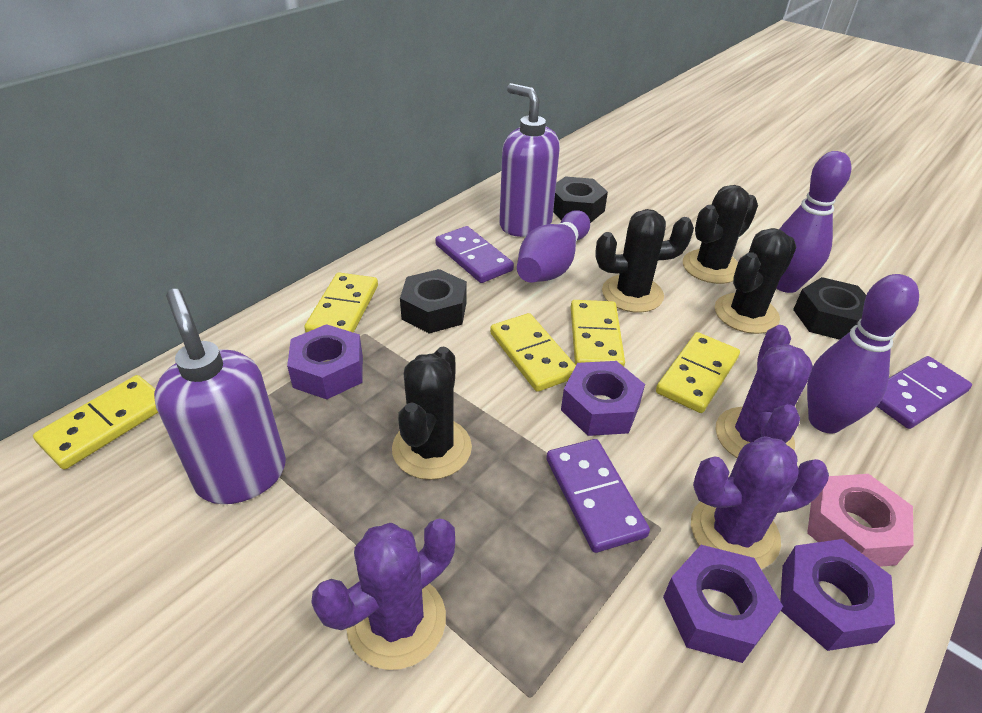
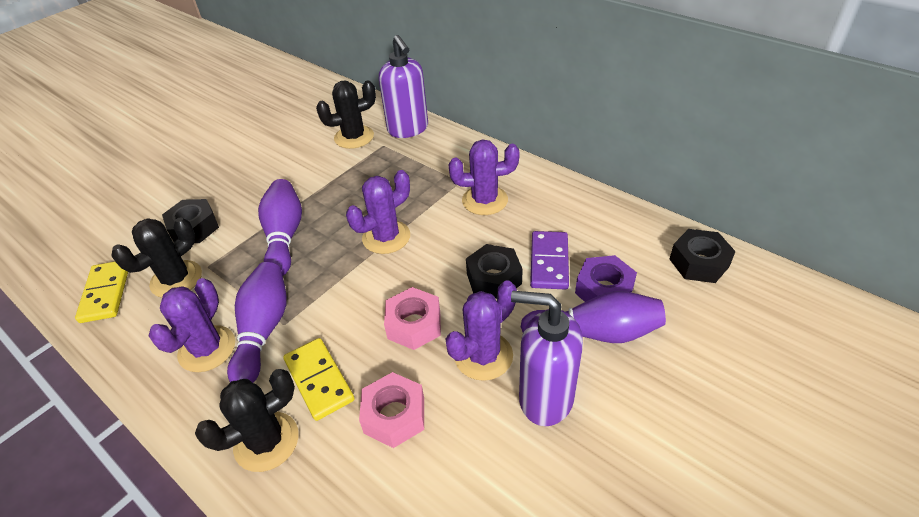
black cactus: [392,347,472,480] [595,209,694,313] [683,185,758,284] [715,228,796,334] = 4 -> [112,218,202,298] [195,369,299,472] [316,80,376,149] = 3
pink nut: [807,474,914,567] = 1 -> [359,372,424,448] [384,287,441,350] = 2
purple cactus: [311,518,455,670] [691,436,829,569] [715,325,813,458] = 3 -> [149,278,235,372] [346,170,410,254] [446,280,517,381] [448,139,520,215] = 4
purple domino: [435,226,514,283] [546,439,650,553] [877,356,972,429] = 3 -> [530,231,569,290] = 1
purple nut: [287,324,363,399] [561,361,645,436] [663,545,783,663] [780,539,895,651] = 4 -> [575,255,637,302] = 1
yellow domino: [33,375,158,470] [304,273,378,333] [490,313,576,392] [571,300,625,366] [656,332,740,413] = 5 -> [75,262,128,323] [283,338,355,421] = 2

